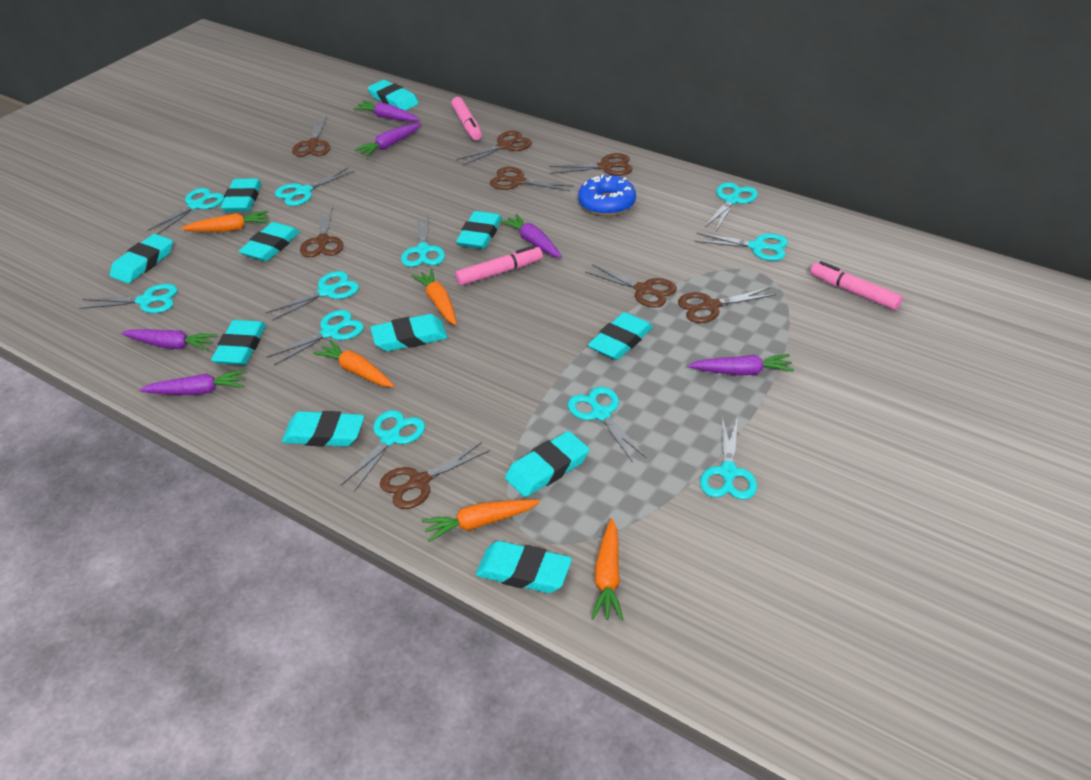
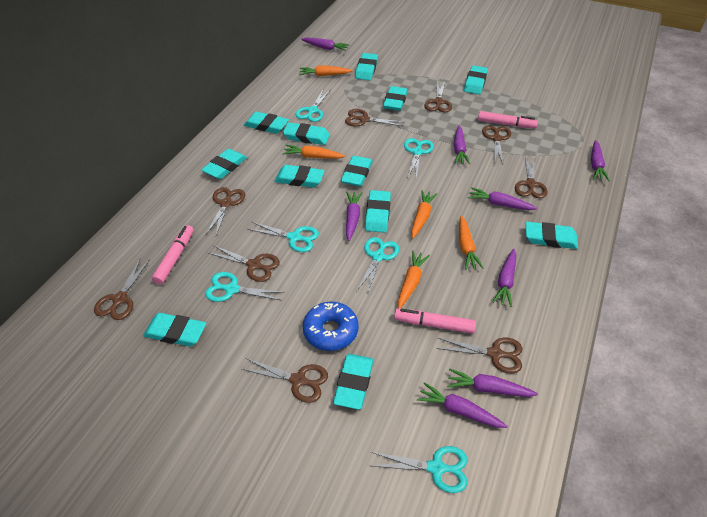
brown scissors: [292,116,330,157] [300,206,344,257] [380,442,490,509] [456,131,532,166] [490,167,574,191] [549,153,633,176] [585,264,677,308] [678,288,776,323] = 8 -> [94,259,150,320] [206,187,245,235] [209,245,280,282] [242,358,328,403] [345,109,403,127] [424,81,452,113] [436,338,522,373] [482,125,511,164] [515,155,548,198] = 9
purple carrot: [121,329,217,351] [139,370,245,395] [353,101,420,122] [354,123,421,157] [500,214,562,258] [687,354,794,375] = 6 -> [301,37,350,51] [346,192,363,241] [417,382,508,428] [447,368,538,397] [454,125,470,164] [468,187,537,210] [493,249,517,307] [591,140,610,181] = 8
turquoise eraser: [110,234,173,283] [211,320,266,365] [221,178,262,212] [239,222,300,261] [282,411,364,447] [368,80,419,111] [370,314,448,351] [456,211,502,249] [476,541,572,593] [505,431,589,497] [588,312,653,360] = 11 -> [143,313,206,347] [201,149,247,179] [244,111,289,134] [275,165,324,188] [283,122,330,145] [333,354,374,410] [341,156,373,187] [355,53,378,80] [365,190,391,233] [383,86,408,111] [464,65,488,94] [526,222,578,249] = 12
turquoise scissors: [79,284,178,313] [147,188,224,235] [265,271,359,321] [267,310,364,366] [275,168,354,206] [341,410,425,492] [401,215,445,267] [568,387,647,462] [694,233,788,261] [700,416,757,500] [704,182,758,231] = 11 -> [205,272,285,302] [247,222,319,252] [295,89,331,122] [356,237,399,294] [370,446,467,493] [404,138,434,180] = 6

